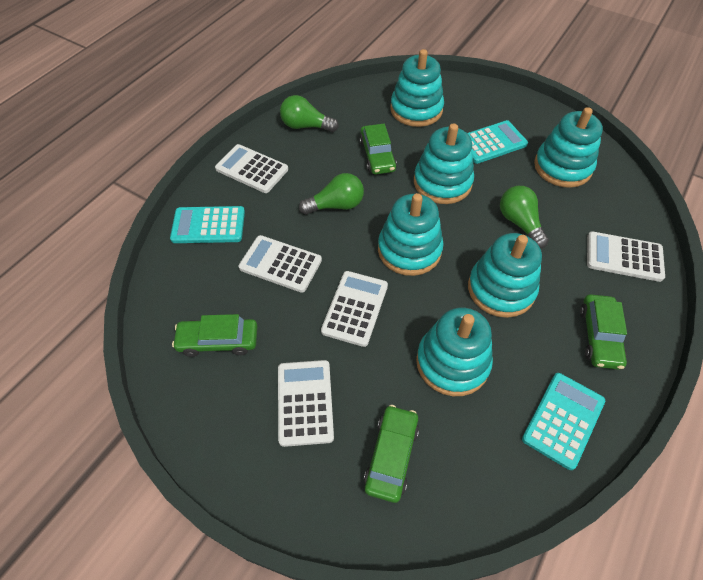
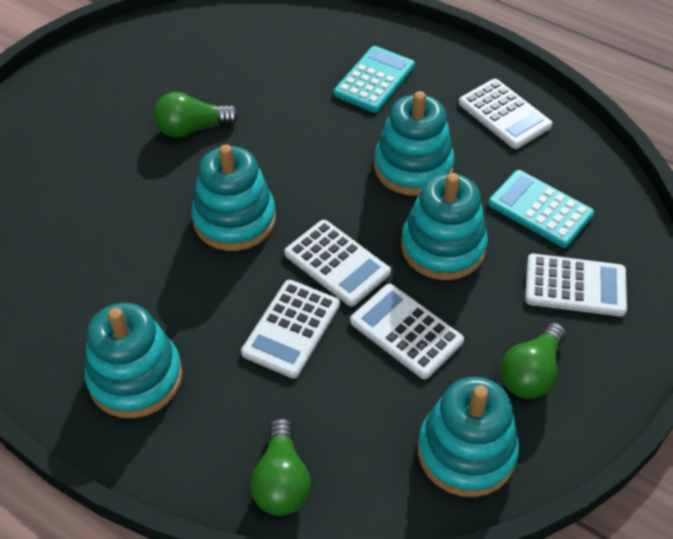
green car: [172,314,257,357] [359,124,397,175] [364,405,419,503] [580,294,627,370] = 4 -> none = 0
turquoise calculator: [170,206,245,243] [467,120,528,164] [522,373,605,470] = 3 -> [334,46,415,113] [488,170,594,248] = 2
turquoise stacking toy: [378,193,444,276] [390,49,444,127] [414,123,474,204] [416,307,493,396] [468,233,542,318] [534,107,603,188] = 6 -> [85,303,183,418] [191,145,276,251] [374,91,455,196] [401,173,488,280] [418,377,519,497] = 5

